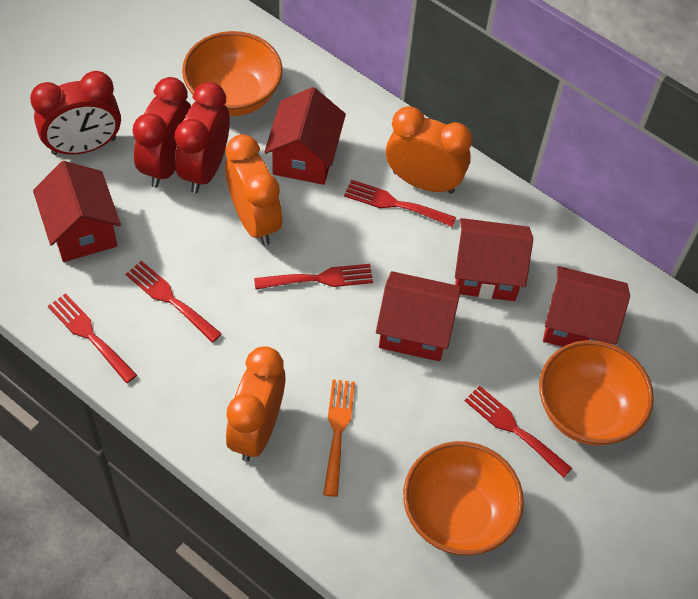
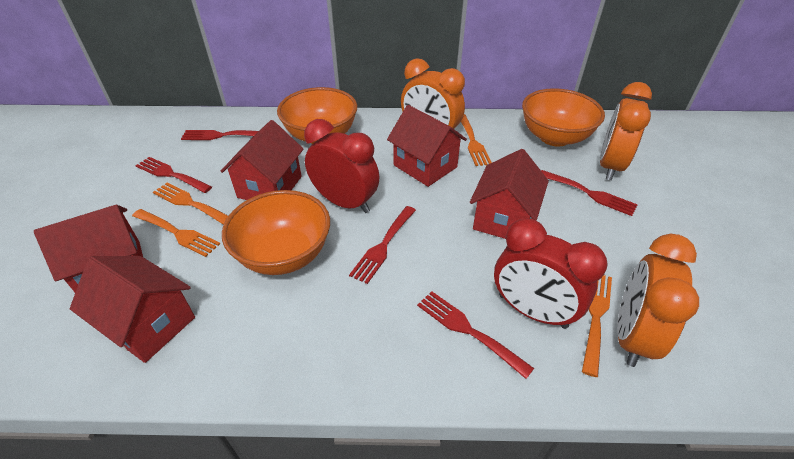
orange fork: [323,379,355,497] = 1 -> [132,209,220,257] [153,182,228,225] [461,114,492,166] [582,275,612,377] = 4
red clock: [30,71,121,155] [133,77,191,188] [175,82,230,193] = 3 -> [304,119,379,213] [494,218,608,329] = 2

